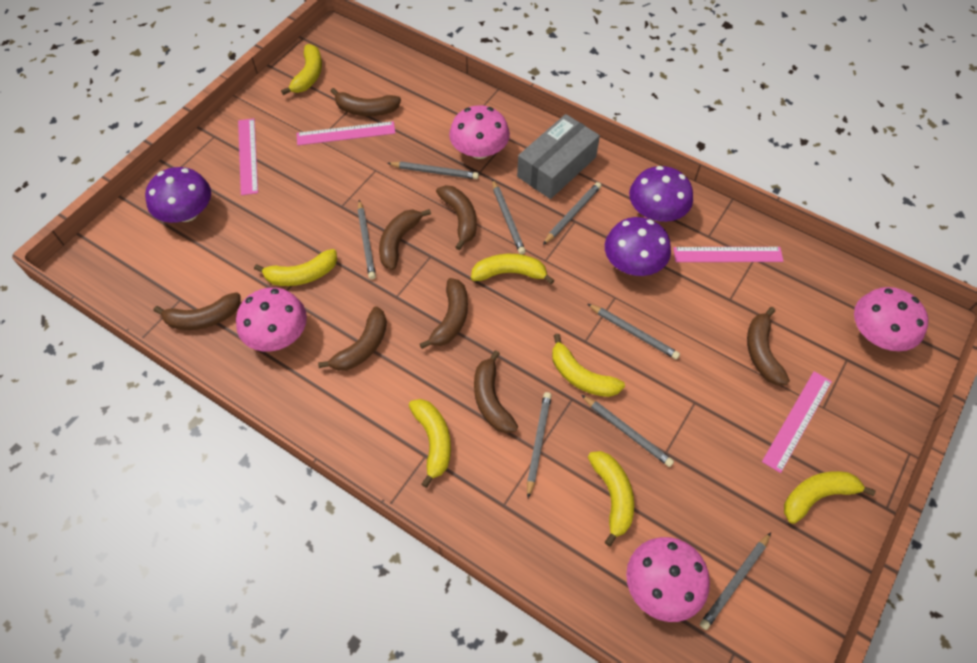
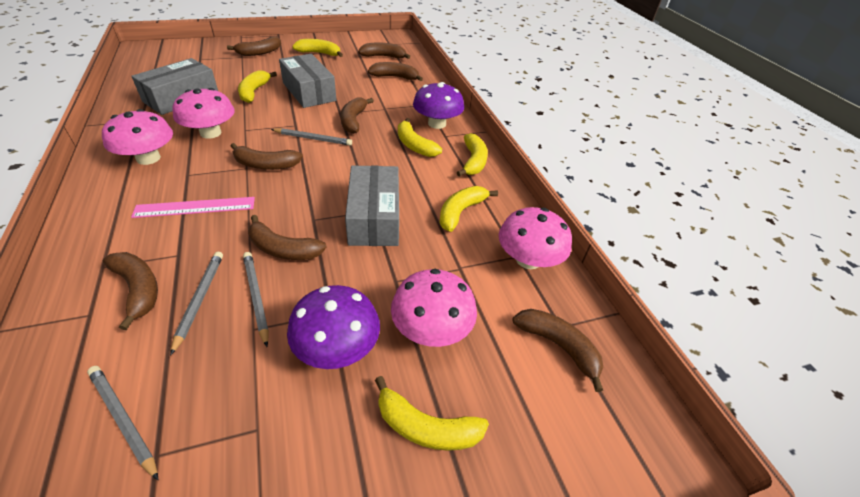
grey box: [517,114,600,199] = 1 -> [131,58,218,115] [279,54,336,108] [345,165,399,246] = 3
grey pencil: [358,200,376,279] [388,161,479,179] [492,179,526,255] [527,392,552,498] [543,182,601,245] [581,395,674,467] [588,304,680,360] [700,532,771,630] = 8 -> [87,366,158,480] [170,252,223,356] [243,252,269,347] [271,128,352,146] = 4
pink ruler: [238,118,258,196] [297,121,395,145] [673,247,783,262] [762,371,832,473] = 4 -> [131,197,255,218] = 1
purple mushroom: [145,167,211,223] [605,217,671,276] [629,166,693,222] = 3 -> [287,285,380,369] [413,82,464,129] = 2
yellow banana: [254,249,337,286] [281,44,322,95] [409,399,451,488] [471,254,555,284] [552,334,625,397] [588,451,634,546] [784,471,876,524] = 7 -> [238,70,277,103] [292,39,343,57] [375,376,489,451] [398,118,442,157] [439,186,498,232] [457,133,488,176] = 6

